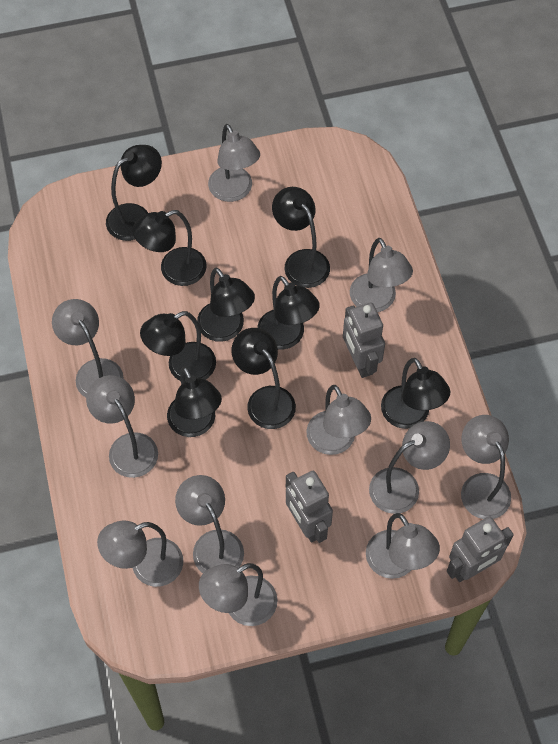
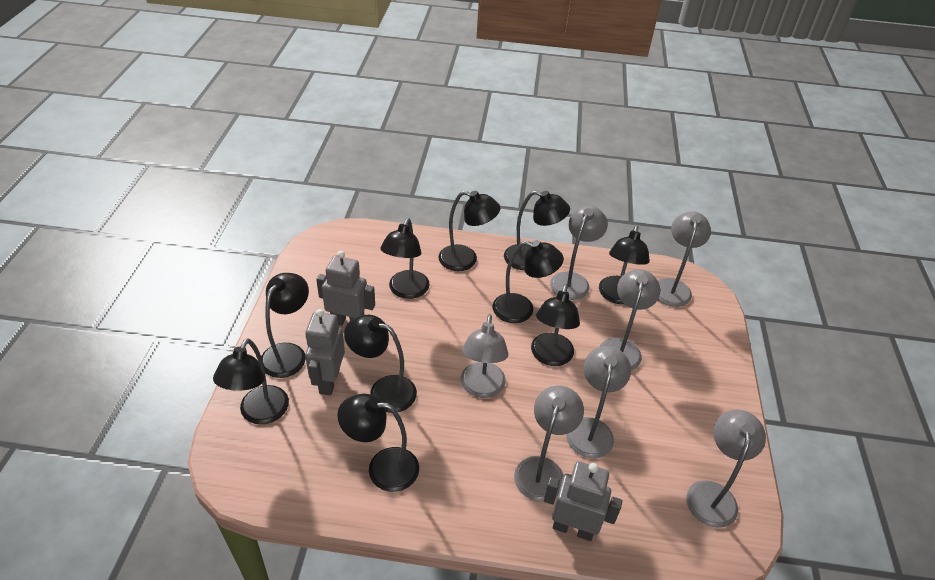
black lamp: [106,145,162,241] [132,210,207,286] [140,311,216,381] [167,366,222,437] [197,268,255,342] [232,328,296,429] [257,276,320,350] [272,187,330,288] [381,358,450,429] = 9 -> [213,338,289,425] [261,273,309,378] [337,394,419,492] [344,315,417,413] [381,218,430,299] [438,191,500,271] [493,240,564,323] [504,191,570,270] [531,284,580,366] [599,225,650,304] = 10
grey lamp: [52,299,124,397] [86,375,158,478] [97,520,183,587] [175,475,244,573] [199,563,278,626] [208,124,260,202] [306,385,371,455] [350,238,413,312] [366,513,440,579] [369,421,450,514] [461,415,511,519] = 11 -> [461,314,508,398] [514,385,584,501] [550,206,608,300] [566,346,631,458] [600,269,660,370] [657,211,711,307] [686,410,766,528] = 7

